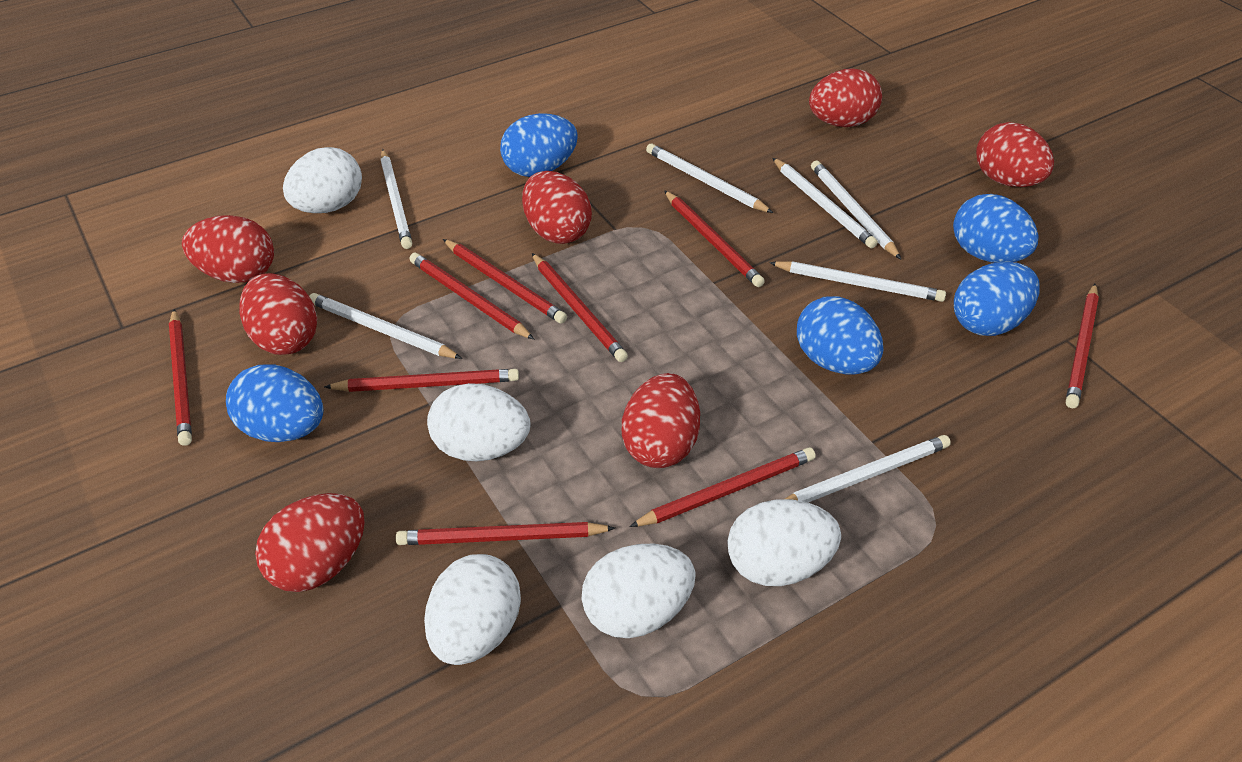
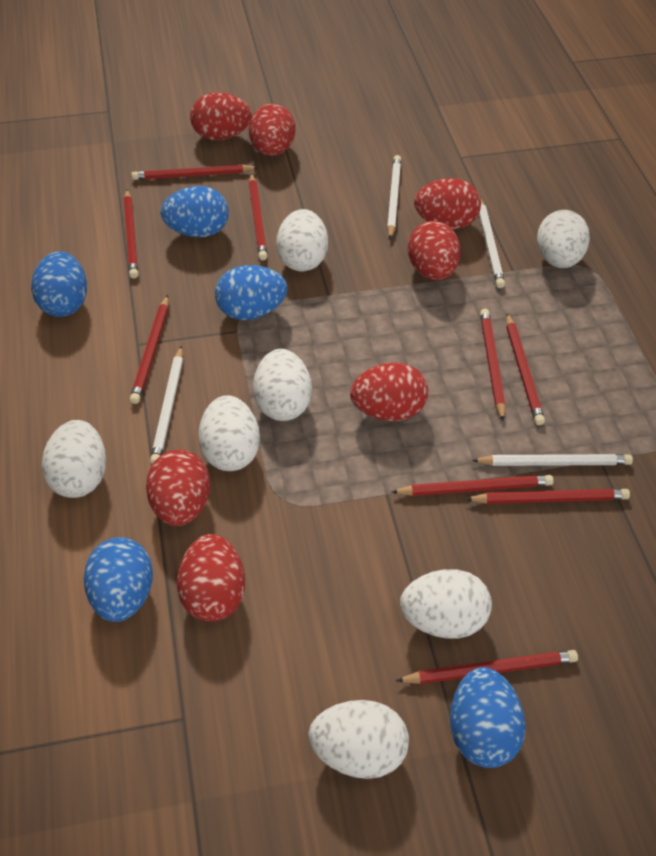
white egg: [283,147,362,213] [424,554,521,665] [427,383,530,461] [582,544,696,638] [727,499,841,586] = 5 -> [42,420,106,498] [198,395,260,471] [253,349,312,421] [276,209,328,272] [308,700,409,779] [400,569,492,639] [537,210,590,268] = 7
white pencil: [309,293,462,359] [381,149,412,249] [646,143,773,213] [769,261,946,302] [773,158,878,248] [785,435,951,502] [811,161,901,259] = 7 -> [150,346,183,464] [387,155,401,240] [472,454,633,466] [479,198,505,288] = 4

